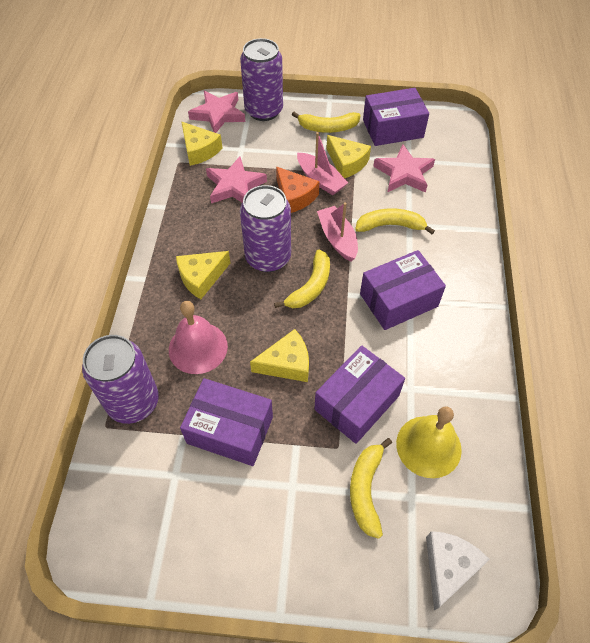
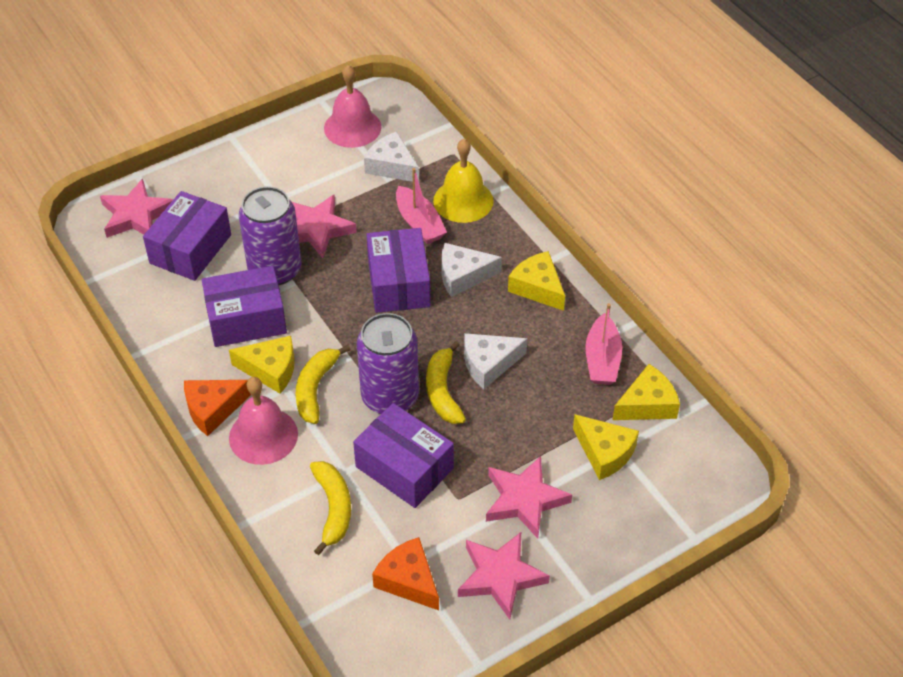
orange cheese: [276,167,320,213] = 1 -> [184,380,251,436] [372,537,439,610] = 2
pink bell: [169,301,228,374] = 1 -> [229,377,298,465] [324,65,381,148] = 2
pink star: [188,91,245,133] [206,156,267,203] [373,144,435,193] = 3 -> [100,179,174,238] [292,195,357,258] [458,532,550,619] [486,456,572,539] = 4
purple can: [82,335,159,424] [240,38,283,121] [240,185,291,272] = 3 -> [239,186,302,285] [357,313,419,414] = 2
white cheese: [426,531,490,611] = 1 -> [364,131,419,182] [442,243,502,297] [464,333,527,389] = 3
yellow banana: [274,250,330,308] [292,112,361,133] [350,438,392,539] [355,208,435,234] = 4 -> [295,345,351,424] [310,461,351,555] [426,341,466,424] = 3

